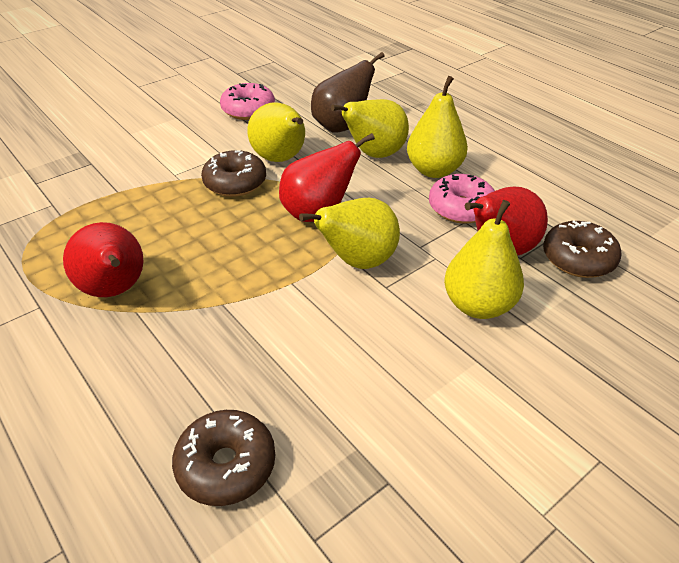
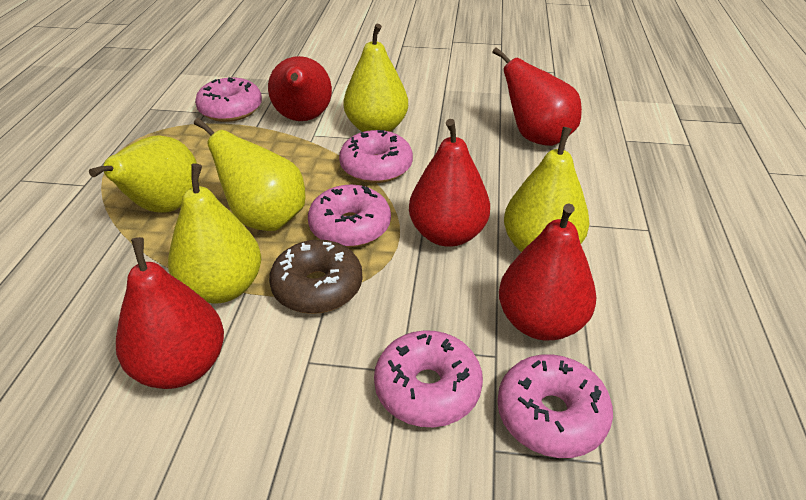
brown donut: [172,410,275,506] [201,150,266,197] [543,220,622,278] = 3 -> [269,239,363,314] = 1
brown pear: [311,52,384,133] = 1 -> none = 0
pink donut: [220,83,275,120] [429,174,495,224] = 2 -> [195,77,262,122] [308,185,391,248] [339,130,413,183] [374,330,483,427] [497,354,613,458] = 5
red pear: [63,222,144,297] [279,133,375,222] [465,186,548,256] = 3 -> [116,237,224,389] [268,56,332,121] [409,119,490,247] [492,47,582,146] [499,204,596,340] = 5

